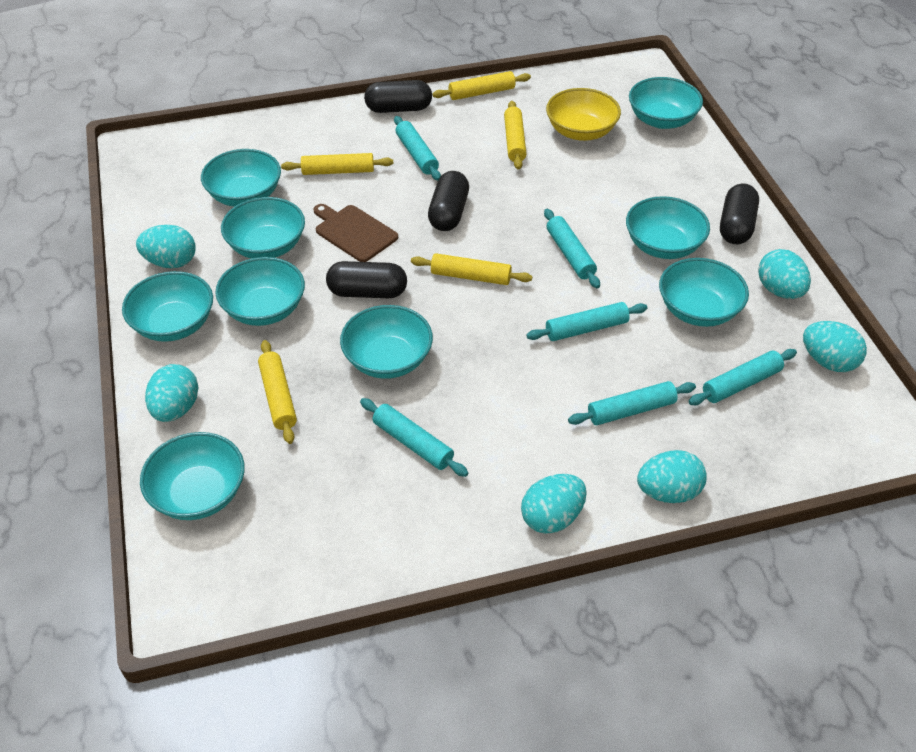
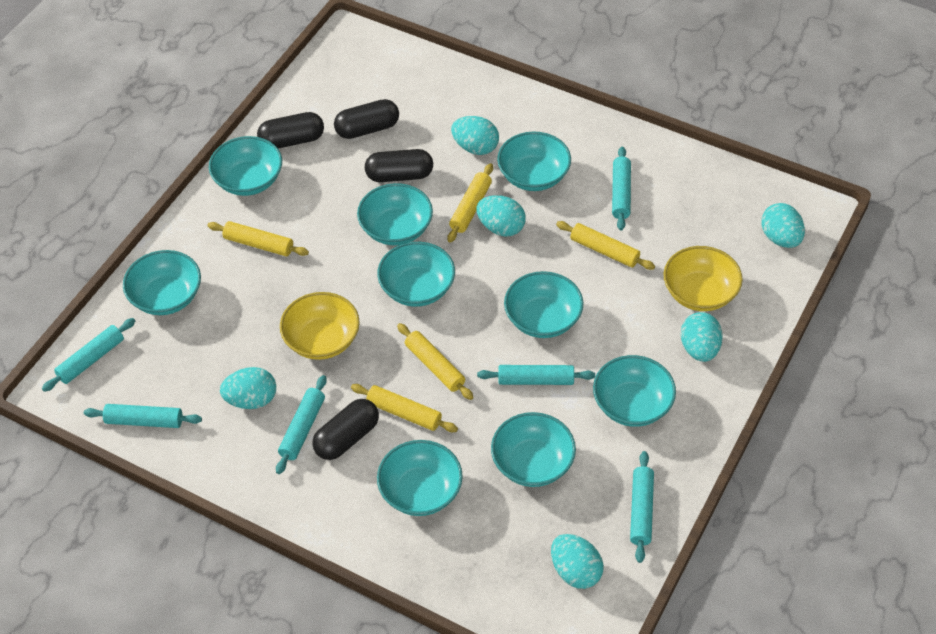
brown cutting board: [313,204,398,262] = 1 -> none = 0
yellow bowl: [546,88,621,141] = 1 -> [280,292,360,360] [664,246,743,311] = 2

